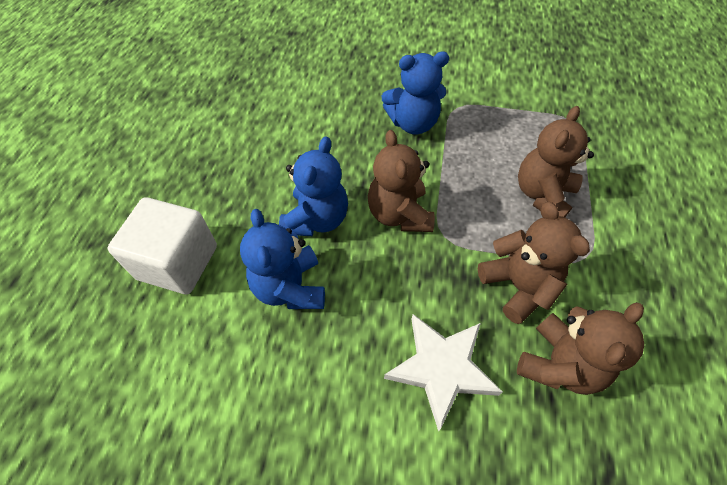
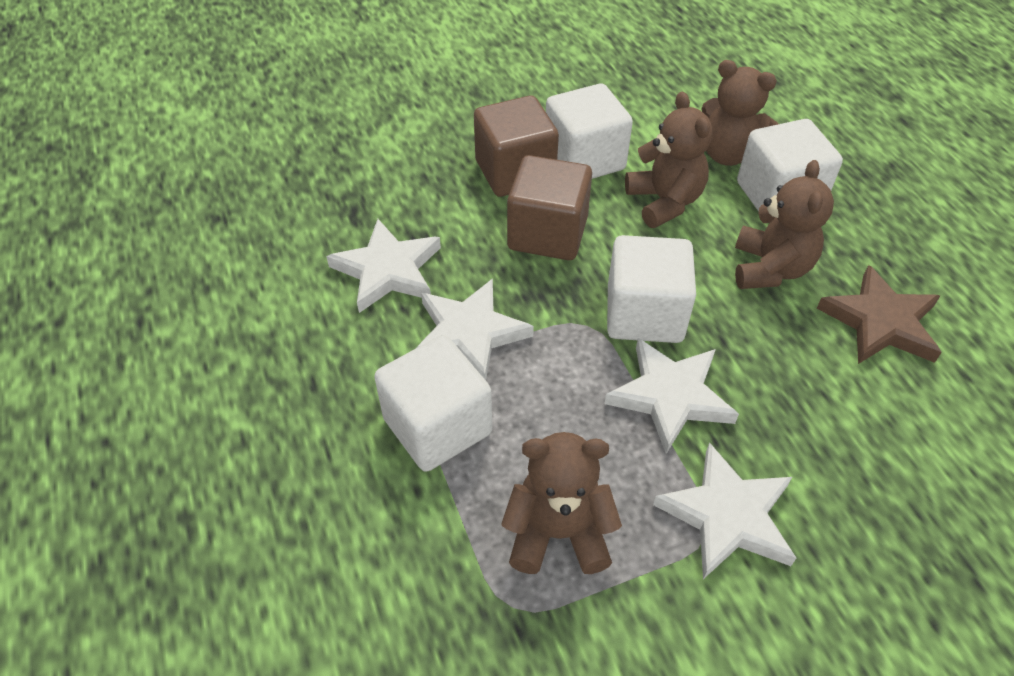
blue teddy bear: [240,209,325,309] [279,136,348,236] [382,52,449,134] = 3 -> none = 0
brown cube: none = 0 -> [474,95,559,197] [507,155,592,260] = 2
brown star: none = 0 -> [817,265,942,364] = 1
white cube: [108,197,217,294] = 1 -> [374,335,492,472] [546,84,633,179] [607,235,696,343] [737,119,843,211] = 4
white star: [384,314,503,431] = 1 -> [326,219,441,313] [415,279,534,380] [605,338,739,454] [653,442,796,579] = 4

